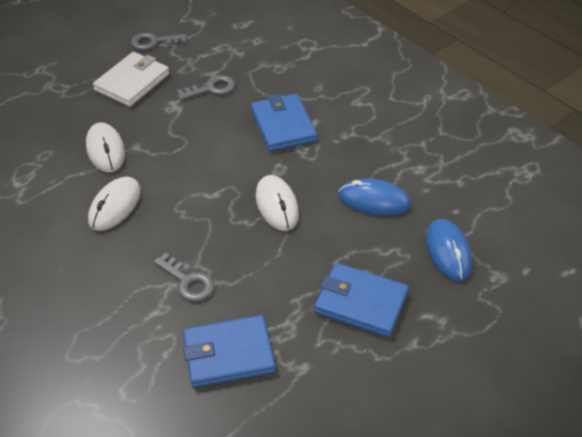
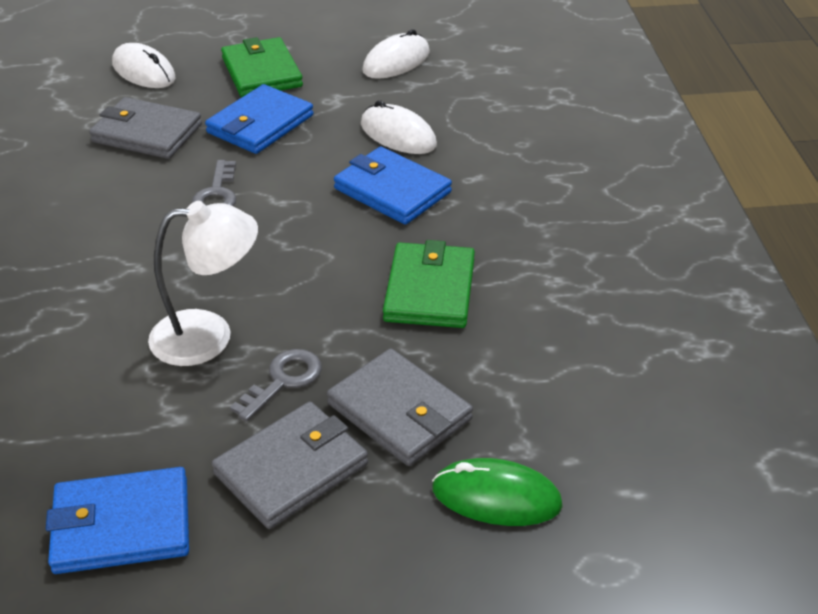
blue mouse: [339,179,411,216] [426,219,472,281] = 2 -> none = 0
green mouse: none = 0 -> [432,458,563,526] = 1
green wallet: none = 0 -> [221,37,303,97] [383,240,475,328] = 2
grey key: [131,32,187,50] [154,253,214,301] [177,75,235,100] = 3 -> [192,160,236,206] [230,349,322,422] = 2
grey wallet: none = 0 -> [89,97,202,159] [212,401,368,529] [327,348,473,466] = 3
white lamp: none = 0 -> [148,201,258,366] = 1
white wallet: [93,52,169,107] = 1 -> none = 0

